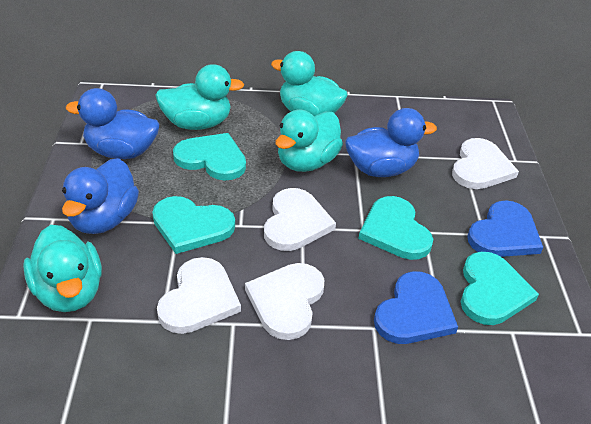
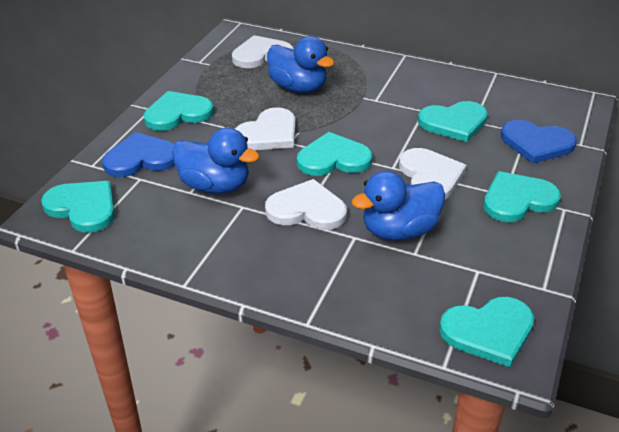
turquoise duck: [23,225,102,312] [155,64,244,130] [271,51,348,116] [275,110,343,172] = 4 -> none = 0
turquoise heart: [152,196,235,254] [173,133,246,181] [358,196,433,260] [461,252,539,325] = 4 -> [41,181,115,233] [144,91,214,131] [297,132,372,176] [418,101,488,142] [439,297,534,367] [484,171,561,222] = 6

